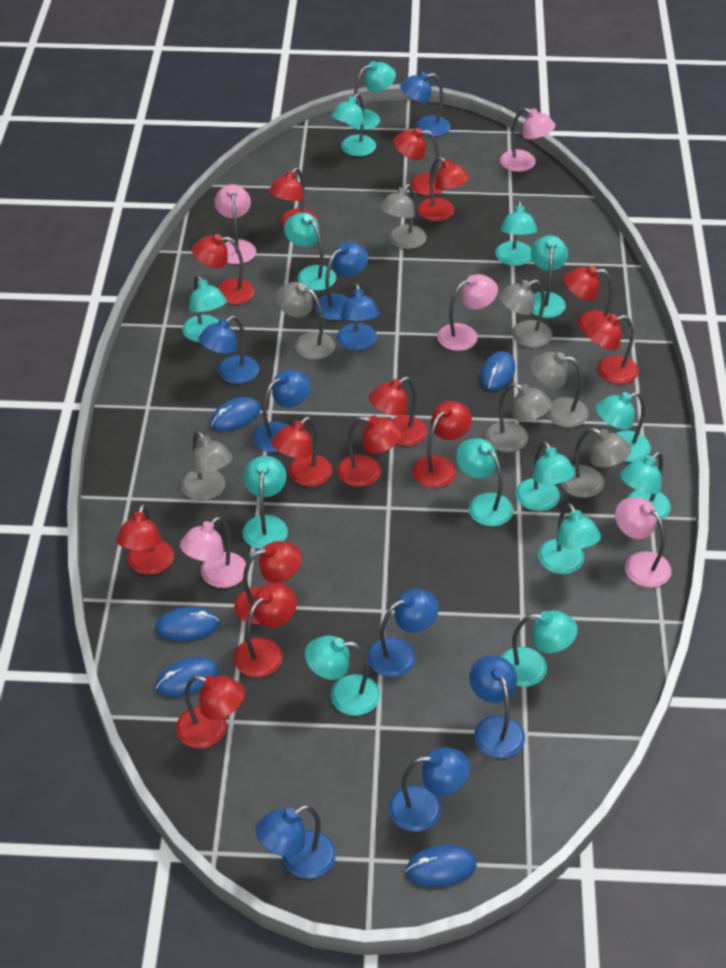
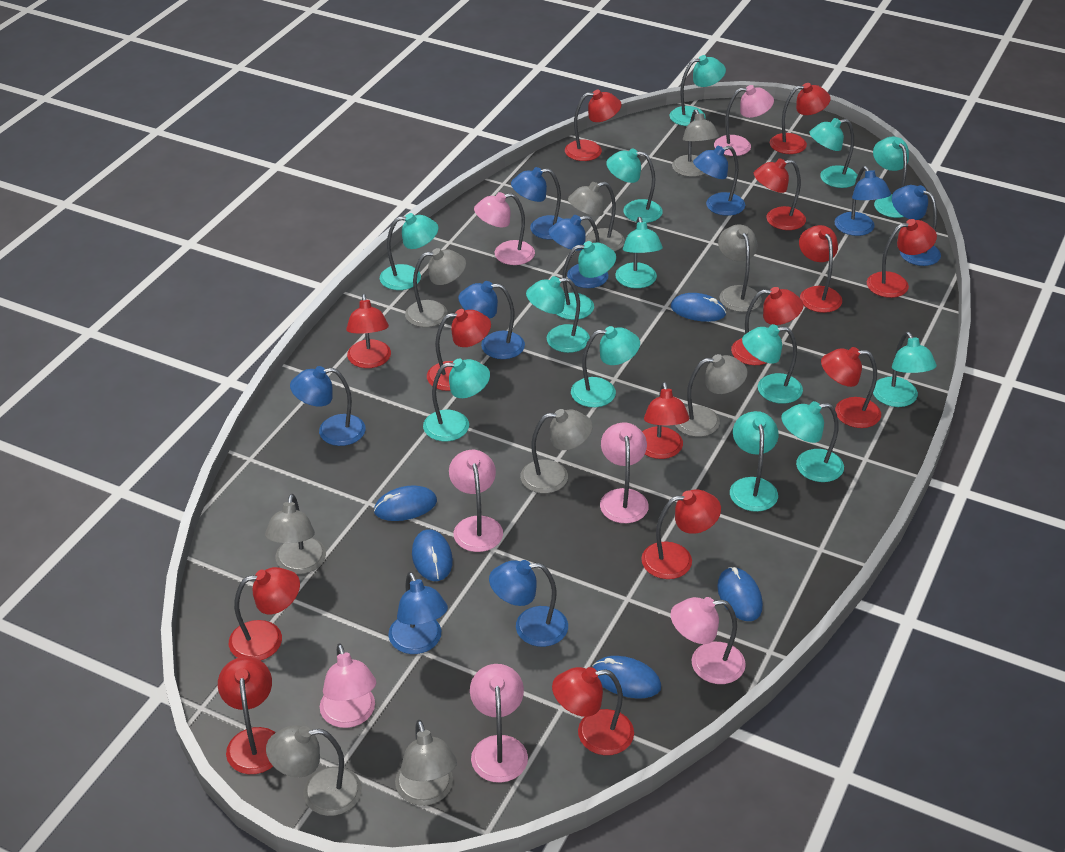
grey lamp: [181,431,233,501] [276,282,335,360] [380,184,427,249] [485,383,552,452] [498,280,552,348] [531,352,589,428] [561,427,631,498] = 7 -> [265,494,326,574] [266,725,362,816] [395,720,457,806] [405,248,466,327] [520,409,593,493] [568,182,625,251] [672,109,719,177] [675,354,748,437] [718,225,762,312] = 9
pink lamp: [180,517,246,588] [215,184,256,264] [437,274,498,351] [500,108,556,172] [615,498,672,588] = 5 -> [320,644,376,728] [449,450,503,552] [470,664,528,783] [474,192,535,265] [600,422,649,523] [670,597,746,684] [714,85,774,156] = 7

